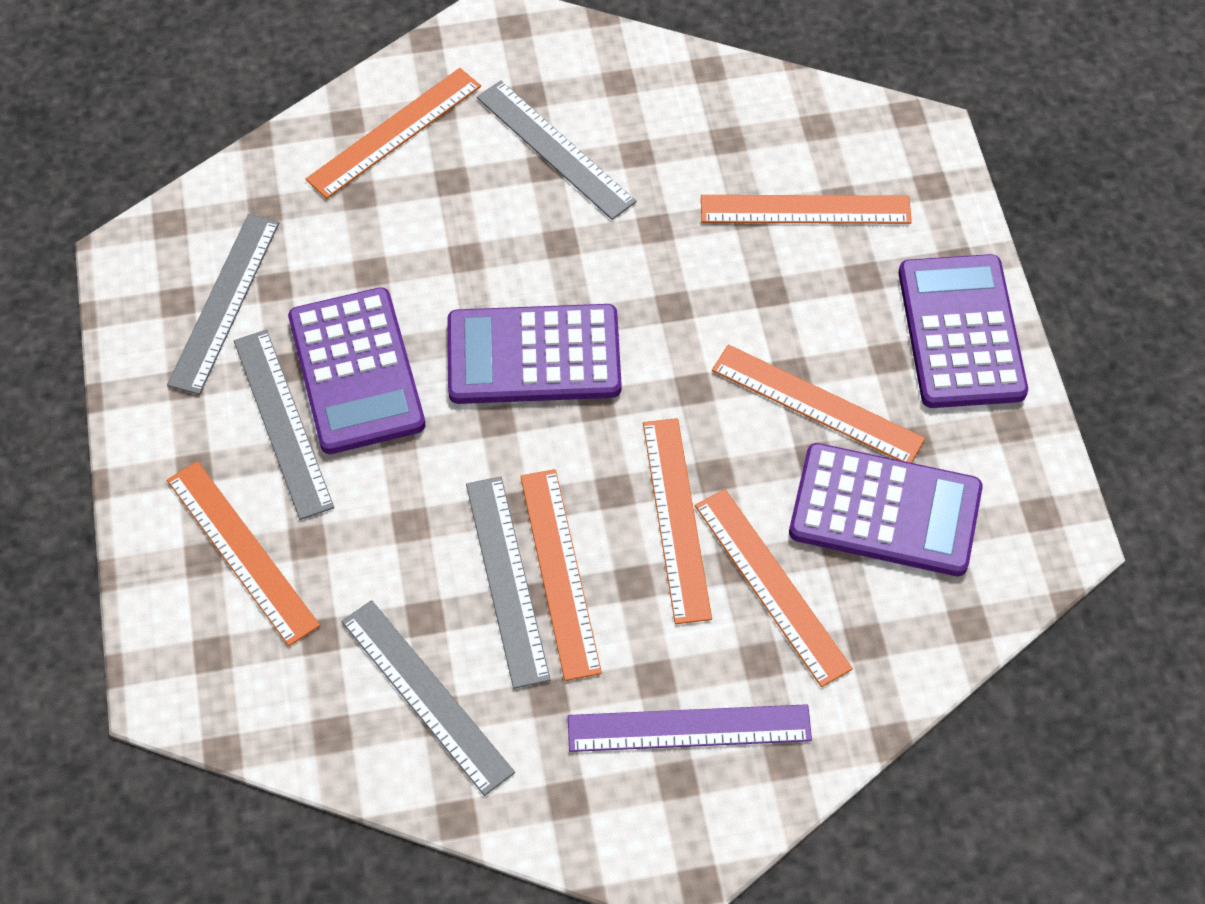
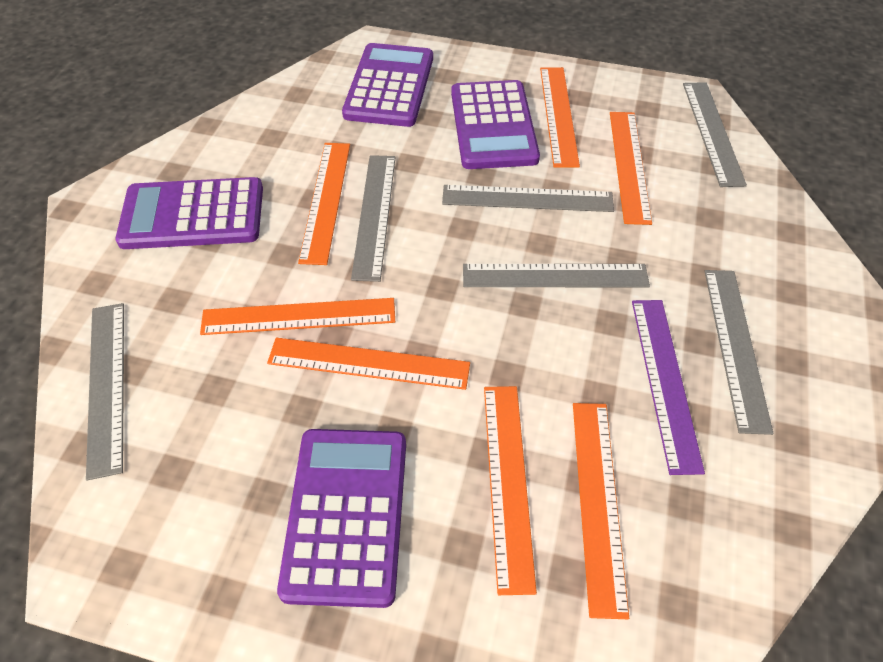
grey ruler: [167,214,279,395] [234,330,334,520] [341,600,515,796] [466,476,550,689] [477,80,637,220] = 5 -> [86,303,124,481] [351,155,396,282] [442,185,614,212] [463,264,650,287] [683,82,747,187] [705,270,773,435] = 6

